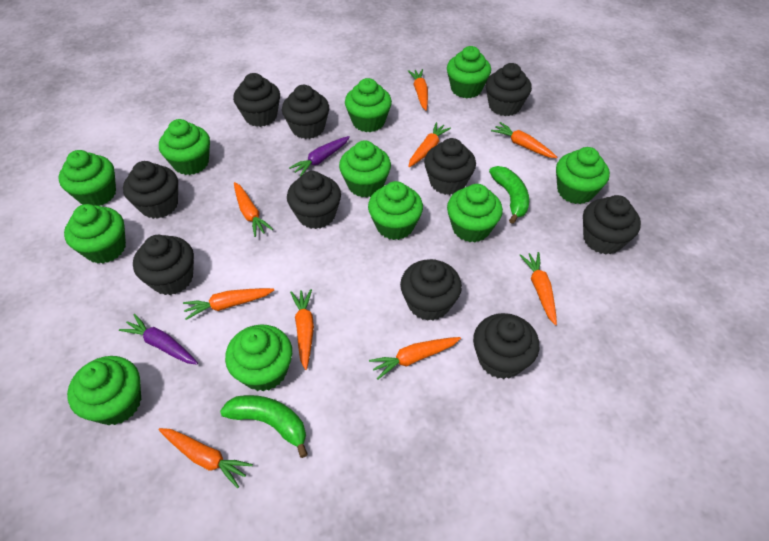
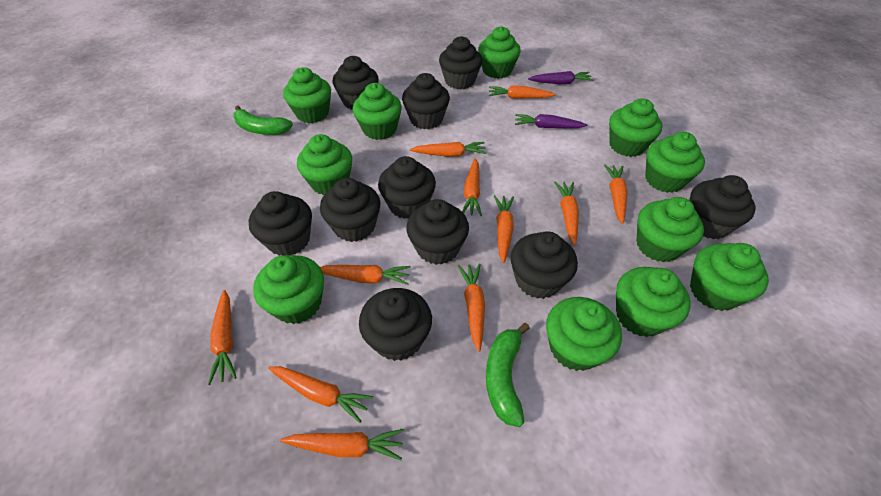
orange carrot: [159,428,253,488] [183,288,274,320] [234,182,273,237] [290,289,314,370] [369,337,461,379] [408,69,428,111] [408,122,451,167] [491,122,557,158] [520,252,557,325] = 9 -> [208,290,237,385] [268,366,373,423] [280,429,404,460] [320,265,411,285] [410,142,486,157] [458,264,485,352] [462,158,482,216] [489,85,556,99] [494,195,514,263] [554,182,579,245] [604,164,627,224] = 11

